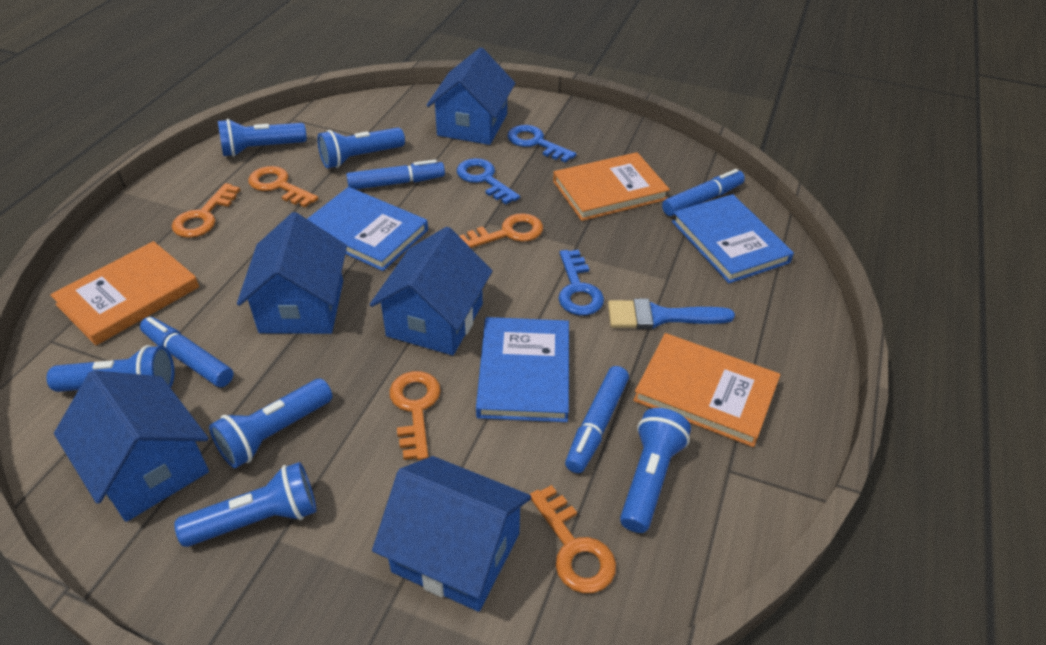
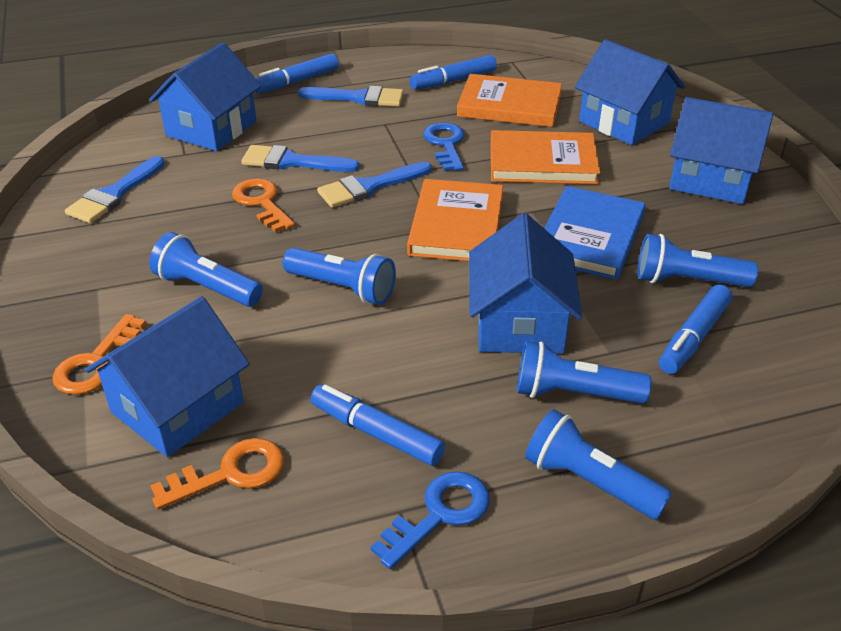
blue book: [307,187,428,271] [476,317,569,422] [672,194,794,283] = 3 -> [544,186,646,280] = 1
blue brush: [608,299,735,329] = 1 -> [65,156,165,223] [241,145,360,172] [298,86,404,107] [317,162,432,208] = 4
blue flashlight: [47,345,174,392] [174,462,316,547] [209,379,332,468] [218,119,307,157] [317,128,405,168] [620,408,691,533] = 6 -> [149,232,263,307] [283,248,396,305] [517,341,652,404] [525,409,672,520] [638,234,758,287] = 5
blue key: [457,158,520,204] [507,125,576,163] [558,250,604,316] = 3 -> [371,471,490,569] [423,122,465,171] = 2
orange key: [172,183,240,238] [248,166,319,207] [389,371,441,460] [459,213,543,248] [529,485,616,593] = 5 -> [52,314,146,395] [150,438,284,510] [232,178,295,232] = 3

